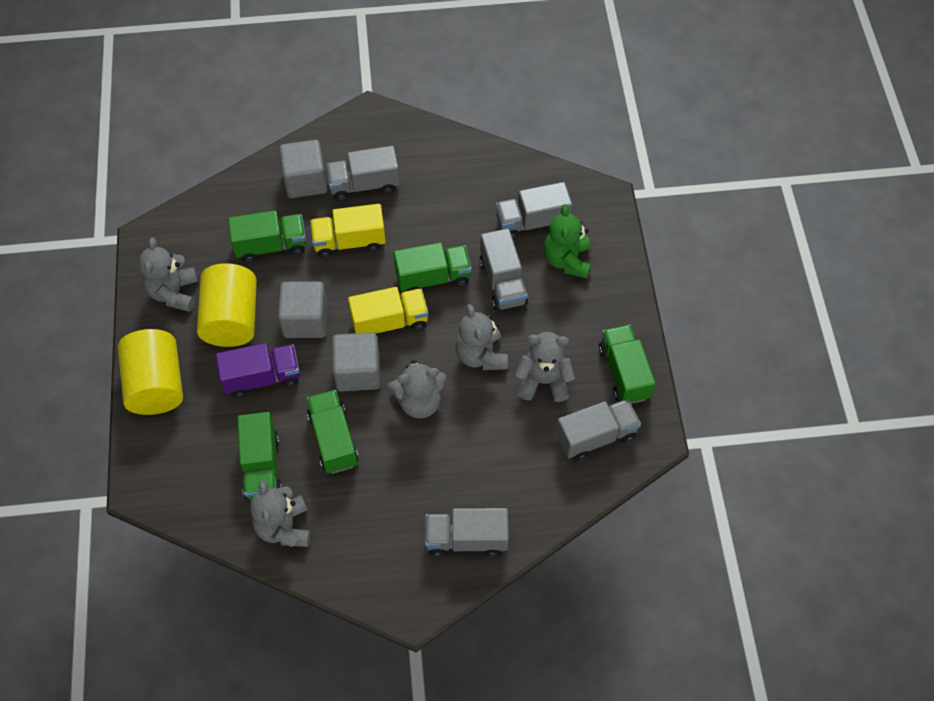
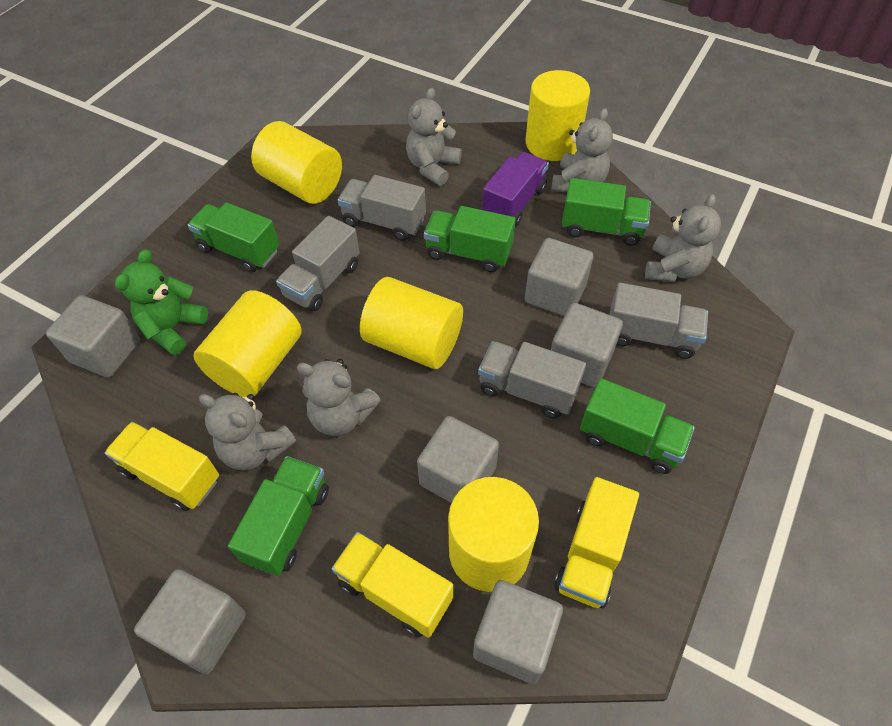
grey cube: [278,281,328,338] [279,140,328,198] [332,332,381,392] = 3 -> [46,295,140,378] [134,569,246,674] [417,416,499,503] [473,580,563,684] [525,238,593,316] [551,303,623,388] = 6
grey truck: [326,146,400,201] [425,508,509,557] [480,228,528,310] [495,182,572,240] [556,399,641,461] = 5 -> [276,216,360,311] [338,175,426,241] [478,341,586,419] [609,282,708,359] = 4
yellow cylinder: [118,329,183,415] [197,263,257,347] = 2 -> [193,290,302,397] [251,121,342,204] [360,277,463,369] [448,477,539,592] [526,70,590,161] = 5
yellow truck: [310,204,386,258] [348,287,429,336] = 2 -> [105,422,219,511] [332,532,453,638] [554,477,639,608] = 3

